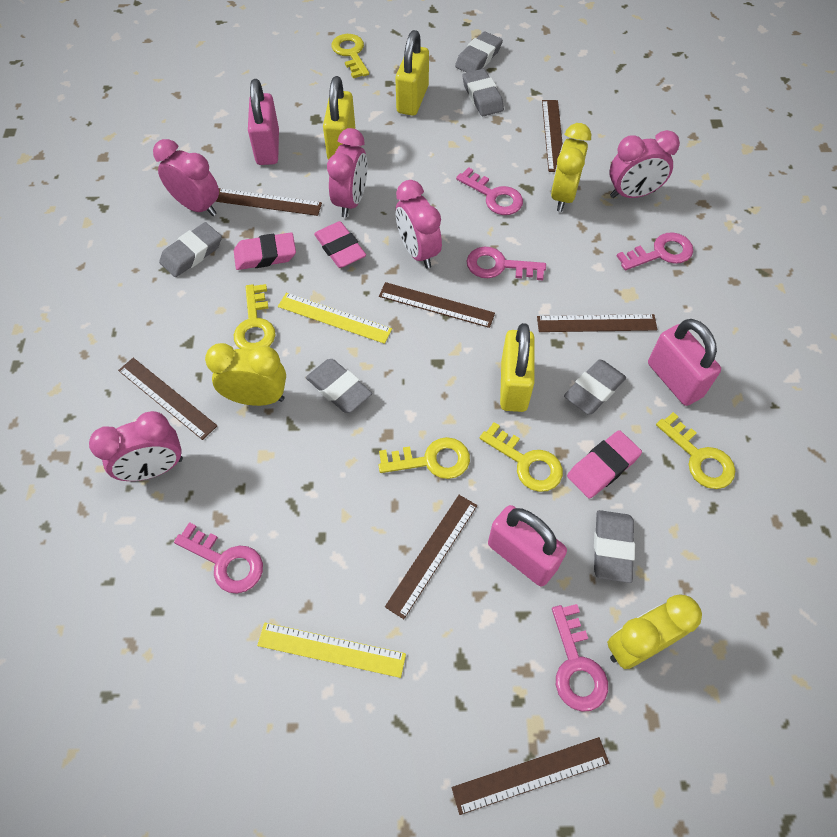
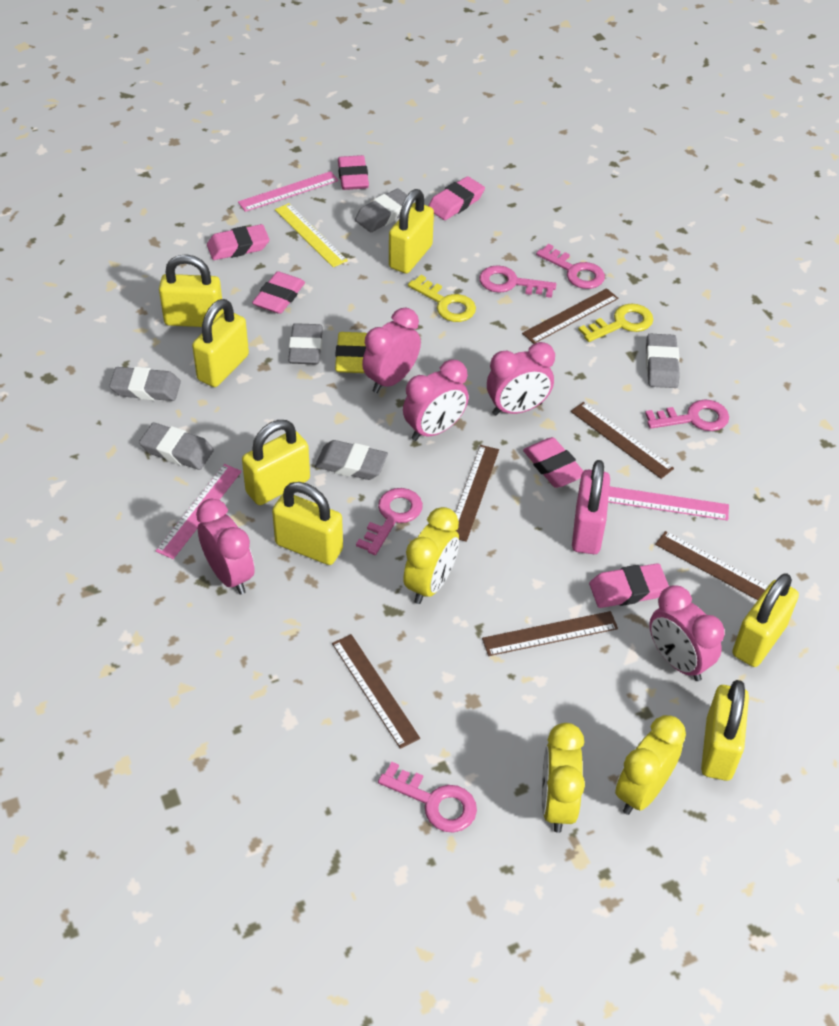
brown ruler: [118,358,217,440] [215,188,322,216] [379,282,495,328] [385,495,477,619] [452,737,609,815] [537,314,657,332] [542,100,563,172] = 7 -> [332,634,420,749] [455,445,499,542] [482,611,618,656] [522,288,618,344] [571,402,674,479] [655,531,768,600] = 6
pink eraser: [234,232,296,270] [314,221,366,268] [567,430,642,499] = 3 -> [207,224,269,260] [252,272,305,314] [338,155,369,190] [428,176,485,220] [523,437,583,488] [589,563,669,608] = 6
pink padlock: [248,79,279,165] [488,505,567,587] [648,319,721,406] = 3 -> [572,460,610,554] = 1
pink ruler: none = 0 -> [156,464,242,559] [238,171,338,212] [608,486,729,521] = 3
yellow eraser: none = 0 -> [335,332,367,373] = 1
yellow key: [234,284,275,350] [331,34,369,78] [379,437,470,479] [480,422,563,492] [656,412,735,489] = 5 -> [408,275,476,322] [578,304,653,342] = 2
yellow padlock: [323,76,355,160] [395,30,429,116] [500,323,534,412] = 3 -> [159,254,224,327] [192,299,249,387] [242,420,310,505] [272,482,343,565] [389,189,434,273] [701,680,749,781] [732,573,799,667] = 7
yellow ruler: [257,622,406,678] [278,293,392,344] = 2 -> [275,203,348,267] = 1

